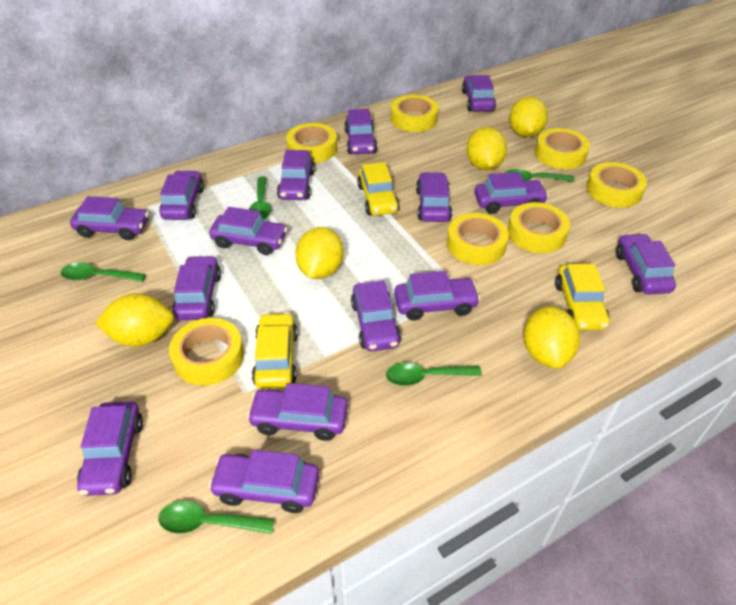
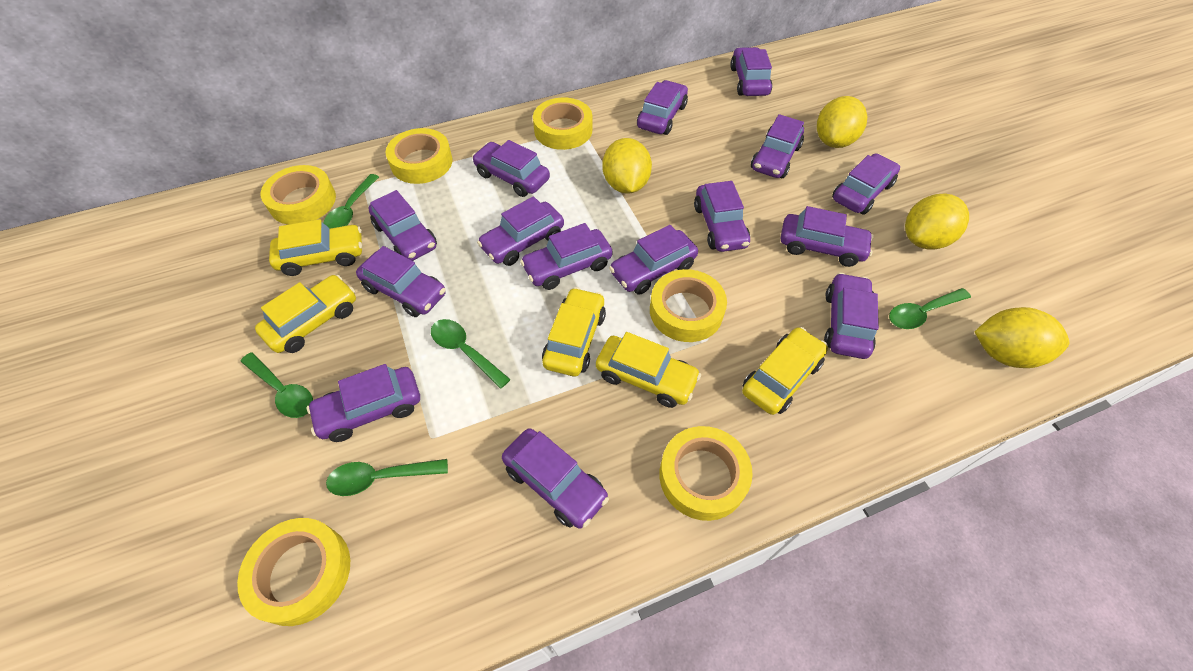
yellow car: [252,312,298,389] [357,162,399,216] [555,264,609,330] = 3 -> [255,275,356,353] [269,219,362,276] [542,287,606,376] [596,332,701,408] [742,327,828,415] = 5
yellow lemon: [95,293,174,347] [295,227,344,279] [466,127,507,170] [509,97,548,137] [523,306,580,369] = 5 -> [602,138,652,193] [817,96,867,148] [905,194,969,249] [974,307,1069,368] = 4
yellow tape: [169,318,244,386] [286,123,337,163] [391,95,439,132] [447,213,509,265] [508,202,570,253] [535,128,590,169] [586,162,647,208] = 7 -> [237,518,350,626] [261,165,336,225] [386,128,453,184] [533,98,592,150] [650,269,727,342] [659,426,753,521] = 6

